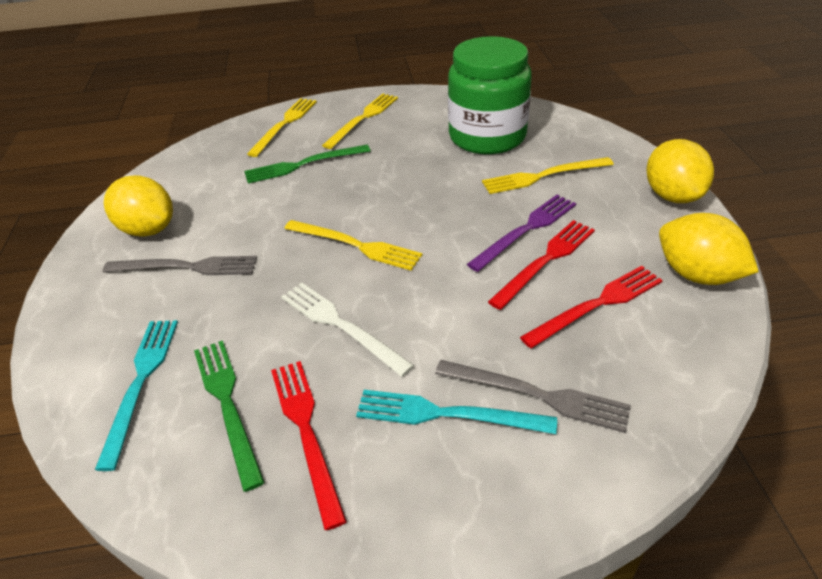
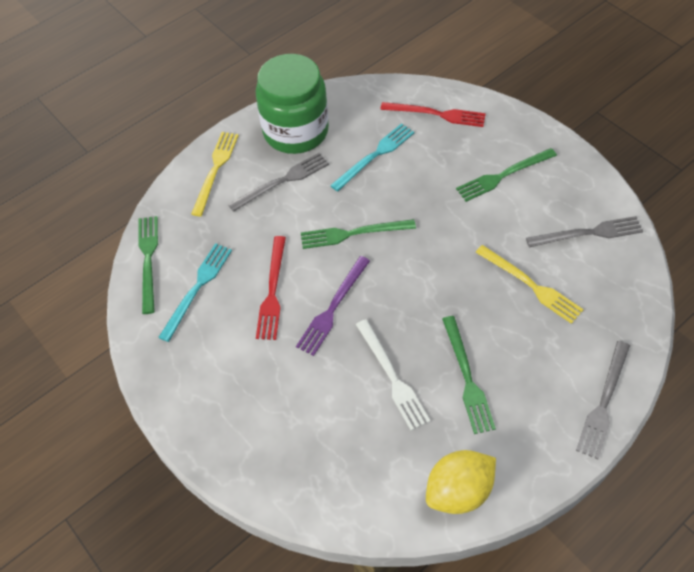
green fork: [194,340,265,492] [244,145,370,184] = 2 -> [138,216,158,314] [301,219,416,249] [442,316,496,434] [456,148,557,202] = 4
grey fork: [103,256,257,275] [435,360,631,433] = 2 -> [228,153,329,212] [526,216,643,248] [576,341,630,459] = 3
red fork: [271,361,347,530] [488,220,595,310] [520,266,663,348] = 3 -> [256,236,286,340] [380,102,486,127] = 2
yellow fork: [247,98,317,157] [284,220,422,271] [322,94,398,149] [482,157,614,194] = 4 -> [191,132,239,217] [475,245,584,324] = 2
yellow lemon: [104,175,173,237] [646,139,714,203] [659,213,759,285] = 3 -> [426,450,496,514] = 1

